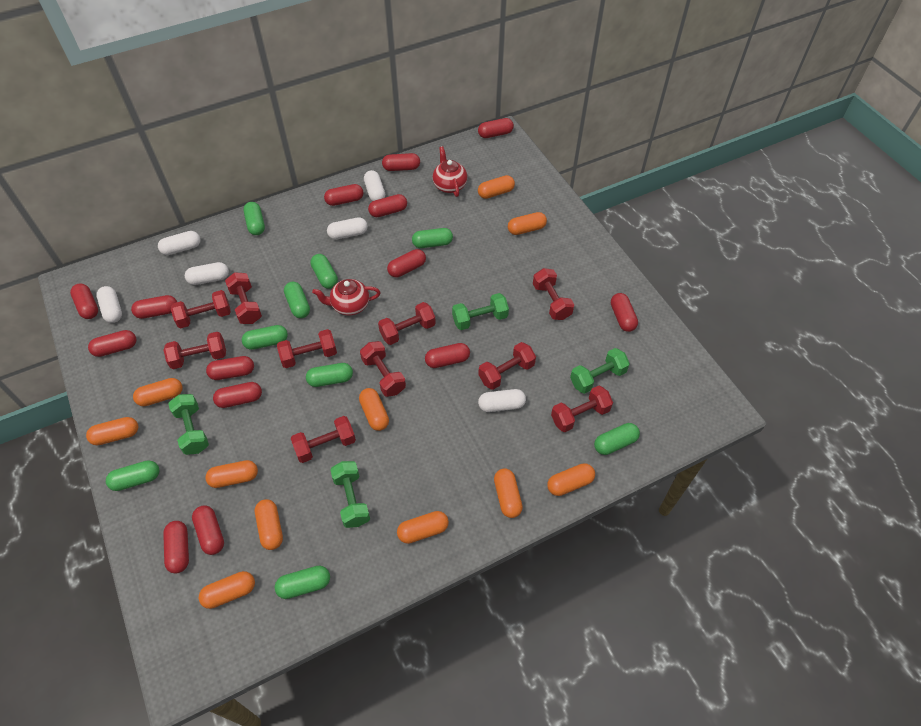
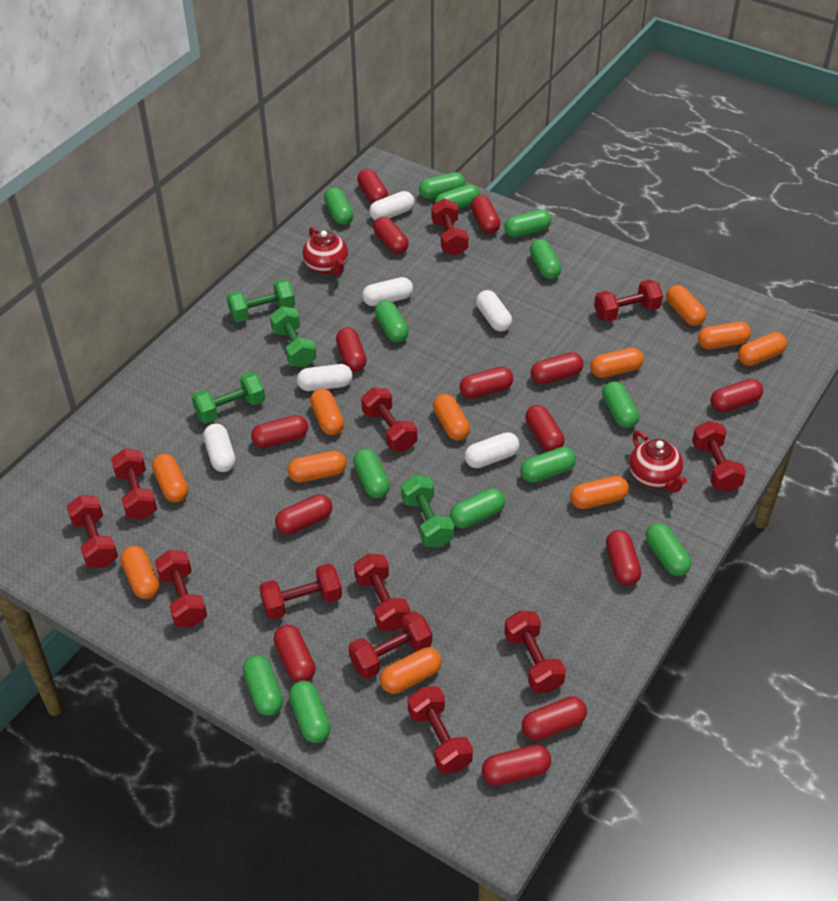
green capsule: [106,460,159,491] [242,325,288,350] [243,202,265,235] [275,565,330,599] [284,282,310,318] [306,363,353,387] [310,254,338,289] [412,228,453,248] [594,423,640,455] = 9 -> [243,655,283,716] [289,681,331,743] [324,187,353,225] [353,449,390,498] [375,300,409,343] [419,172,465,199] [435,184,480,209] [450,488,505,528] [504,209,551,238] [520,447,576,483] [530,239,561,279] [602,381,639,428] [646,523,691,576] = 13
red dumbbell: [164,332,226,369] [171,290,231,328] [225,272,262,324] [277,329,337,368] [291,416,356,463] [360,341,406,397] [378,302,436,345] [478,342,536,390] [533,268,574,320] [551,386,613,432] = 10 -> [67,495,118,568] [111,449,157,520] [155,550,207,627] [259,563,342,620] [348,611,432,679] [354,554,410,631] [361,388,417,451] [408,686,473,774] [431,199,468,256] [504,611,566,693] [594,280,663,322] [692,421,746,492] = 12

